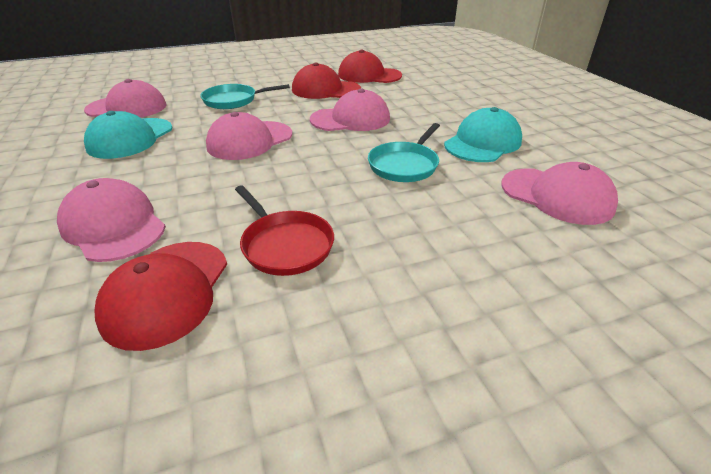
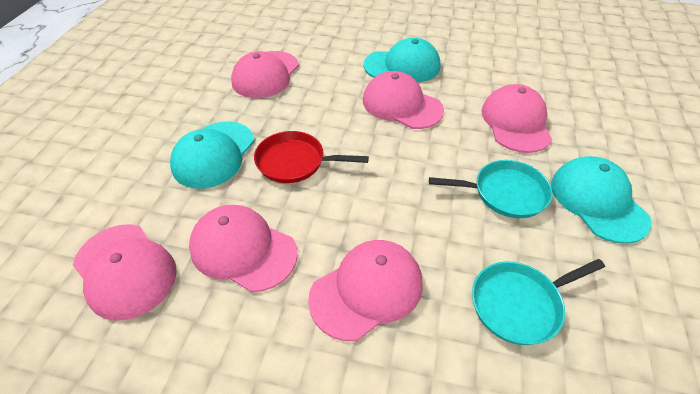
pink cap: [57,178,166,262] [84,79,167,118] [206,112,292,160] [310,89,390,131] [501,162,618,225] = 5 -> [73,224,177,321] [189,205,298,292] [231,51,299,98] [308,240,423,341] [363,71,444,129] [481,84,552,153] = 6
red cap: [94,242,227,351] [292,62,361,99] [338,50,402,83] = 3 -> none = 0
turquoise cap: [84,111,172,159] [444,107,522,162] = 2 -> [170,121,254,189] [364,37,440,82] [551,156,652,244] = 3

